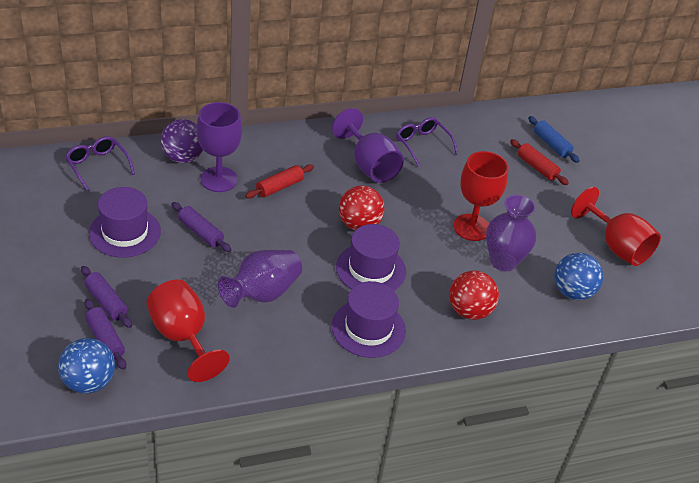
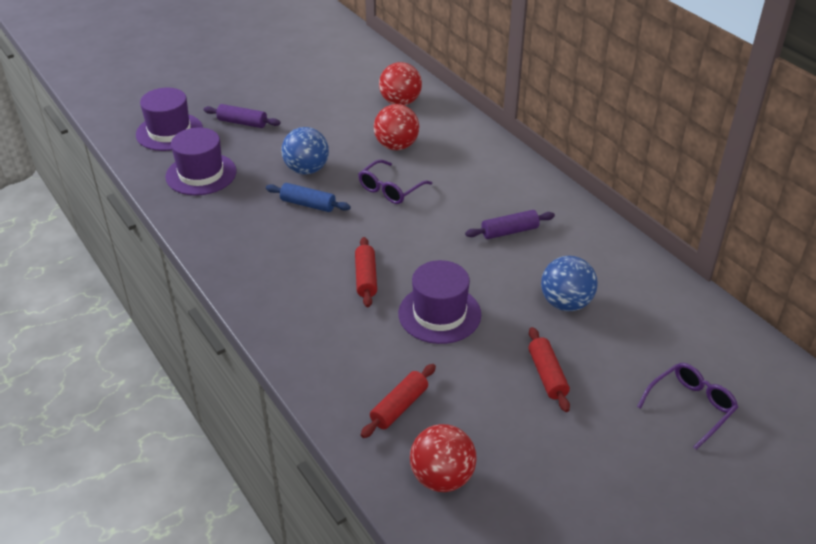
purple ball: [161,119,203,163] = 1 -> none = 0
purple goblet: [196,102,242,192] [332,108,404,183] = 2 -> none = 0
purple rolling pin: [81,266,132,328] [84,299,126,370] [171,202,231,252] = 3 -> [204,104,281,128] [465,210,555,239] = 2
purple vase: [218,250,302,308] [486,194,536,271] = 2 -> none = 0
red ball: [339,186,385,230] [449,270,499,320] = 2 -> [374,104,419,150] [379,62,422,106] [410,424,477,492] = 3
red goblet: [147,280,230,382] [453,151,509,241] [571,187,661,266] = 3 -> none = 0
red rolling pin: [245,164,314,199] [510,139,569,185] = 2 -> [355,237,377,307] [361,364,436,438] [528,327,570,412] = 3

